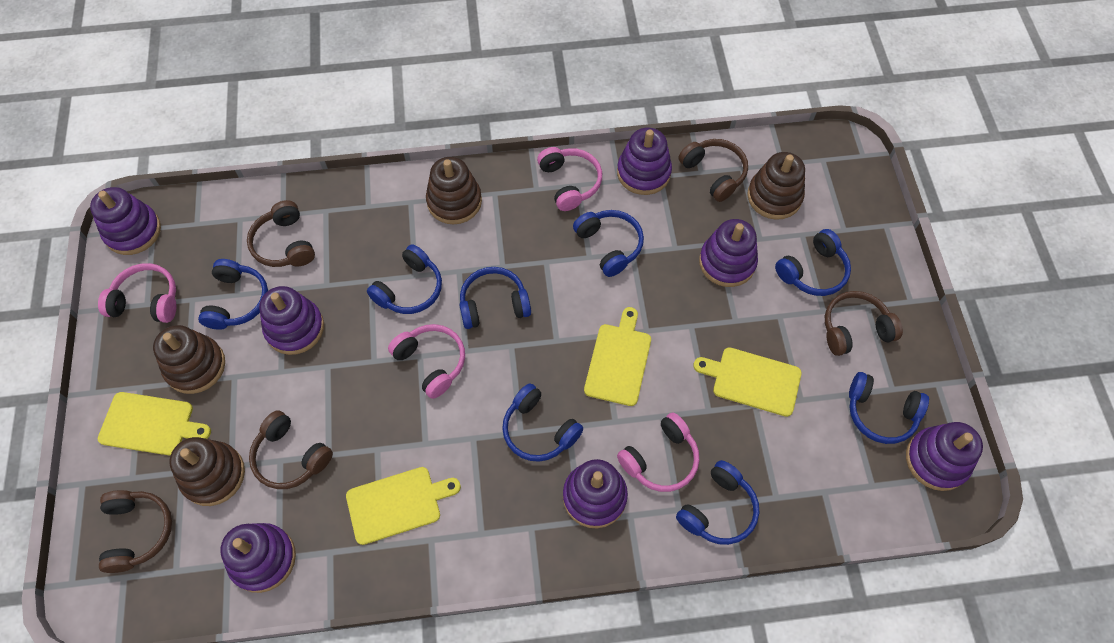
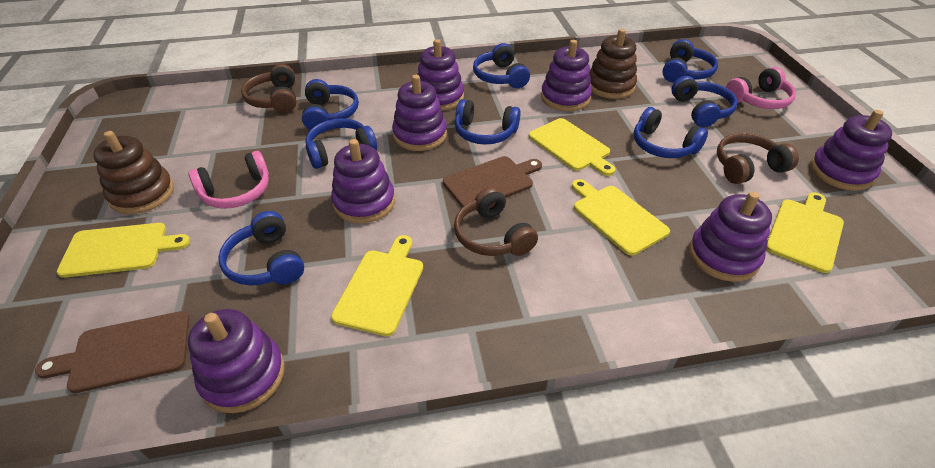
brown cutting board: none = 0 -> [35,311,189,393] [443,156,542,208] = 2
brown headphones: [99,490,172,573] [247,200,315,267] [249,410,333,489] [678,139,748,202] [825,291,903,356] = 5 -> [241,64,296,113] [454,187,538,256] [717,133,799,184] = 3
brown stacking toy: [153,325,225,394] [169,437,245,506] [426,157,482,224] [747,152,805,220] = 4 -> [93,131,174,214] [589,29,637,99] = 2
pink headphones: [98,263,176,323] [388,324,465,399] [537,147,602,211] [617,412,699,492] = 4 -> [189,151,269,209] [726,67,796,109] = 2
yellow cutting board: [98,392,211,456] [346,467,461,545] [584,307,651,406] [693,347,802,417] = 4 -> [57,223,190,278] [331,235,423,336] [529,118,615,176] [572,179,670,255] [766,193,844,273] = 5

